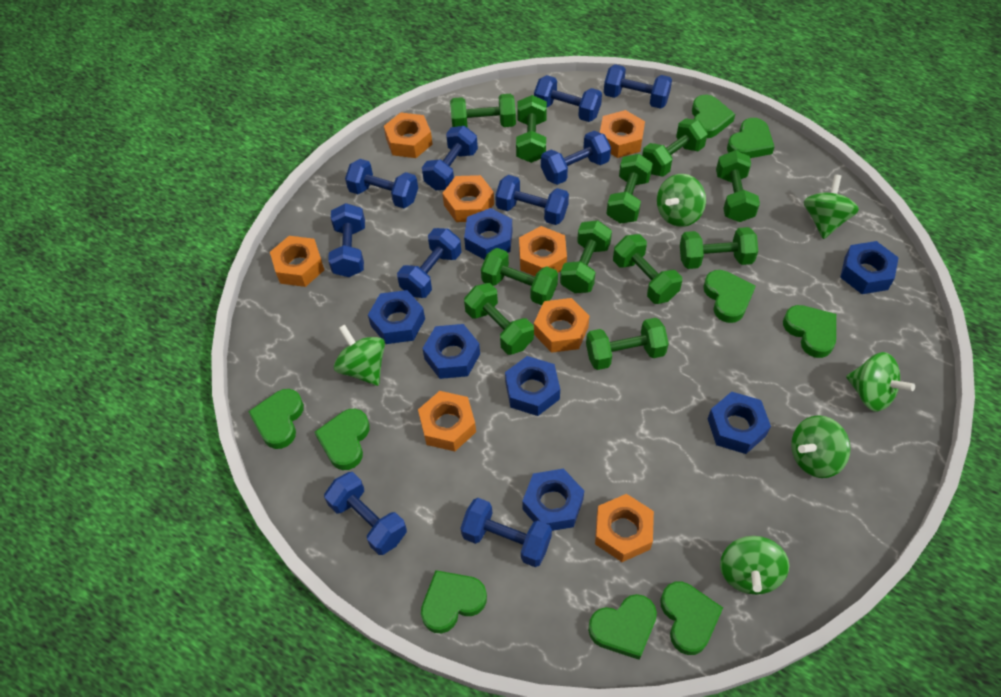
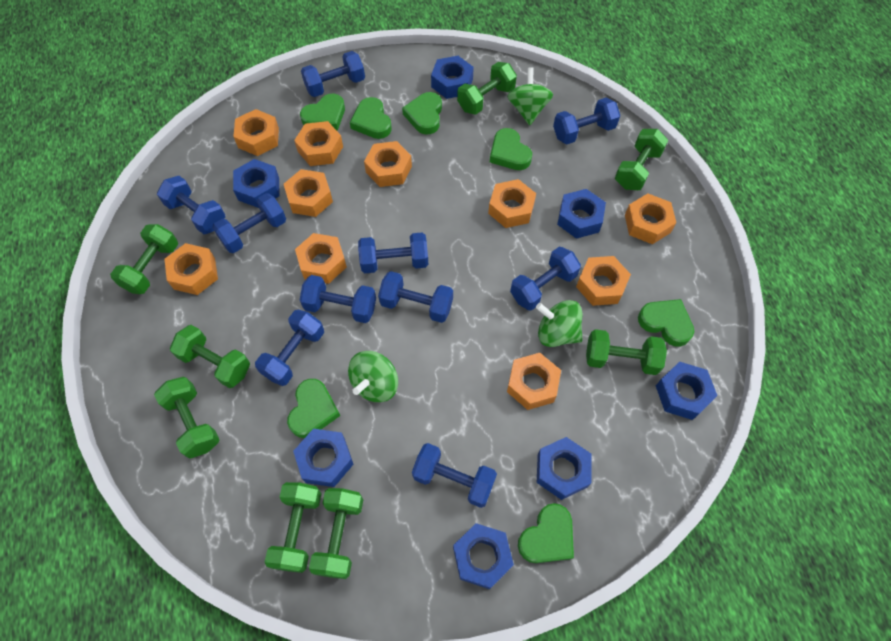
green dumbbell: [450,94,516,128] [464,283,534,355] [481,248,558,305] [516,95,547,163] [560,220,612,293] [586,318,669,370] [607,154,653,224] [613,234,682,304] [642,118,708,177] [680,227,758,269] [716,150,760,222] = 11 -> [110,224,178,294] [154,377,220,459] [170,325,250,388] [265,482,321,573] [309,488,363,579] [457,62,517,115] [586,329,667,375] [615,129,668,190] = 8
green heart: [248,389,304,449] [315,409,370,470] [421,570,487,633] [588,594,657,660] [660,582,723,655] [692,95,735,138] [703,270,756,323] [727,118,774,158] [783,305,836,358] = 9 -> [287,379,340,438] [300,94,345,131] [350,97,392,139] [402,92,442,135] [490,128,532,170] [518,503,574,563] [638,299,694,347] = 7
green spinning top: [334,325,385,386] [657,174,706,227] [720,536,789,595] [791,415,851,478] [804,175,859,239] [846,352,915,412] = 6 -> [348,351,398,402] [507,67,553,125] [536,300,583,347] = 3
orange nut: [270,236,324,287] [384,112,432,158] [418,391,476,451] [442,175,494,222] [519,226,567,276] [534,298,590,353] [595,494,654,562] [600,110,645,158] = 8 -> [164,243,218,295] [233,109,279,156] [284,169,333,217] [294,121,343,166] [295,233,347,284] [364,141,412,187] [488,179,536,228] [507,353,561,410] [576,256,631,306] [625,193,676,244] = 10

